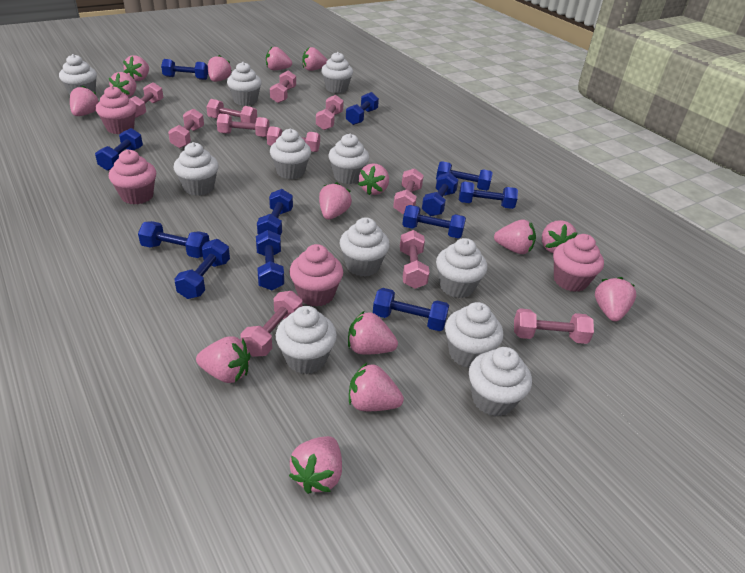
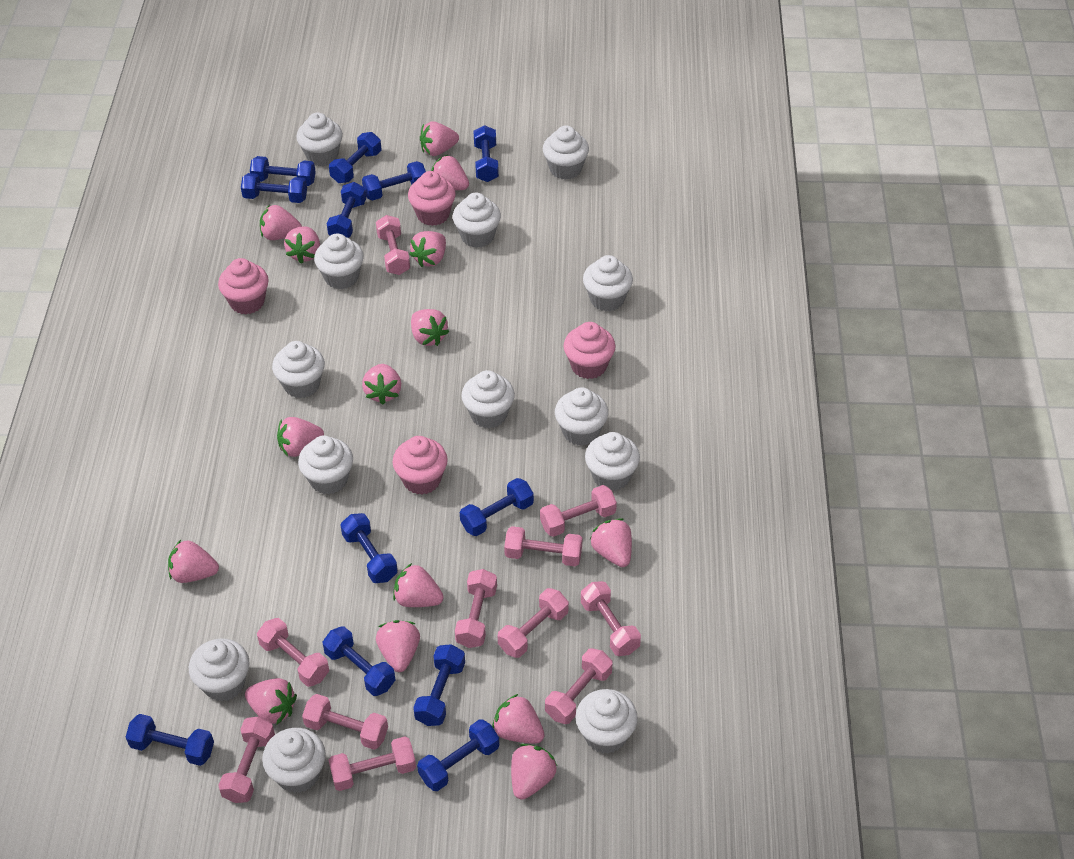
white cupcake: [59,54,97,95] [174,142,219,196] [227,62,262,106] [270,129,311,179] [276,306,337,374] [321,52,353,93] [329,134,369,184] [340,218,390,277] [436,238,487,298] [445,302,503,368] [469,347,532,417] = 11 -> [189,638,250,702] [262,728,326,793] [272,341,325,398] [296,112,343,166] [298,435,353,494] [314,234,364,289] [453,192,501,248] [461,370,515,428] [543,125,589,180] [555,387,608,446] [575,689,638,754] [583,255,633,311] [585,432,640,491] = 13

